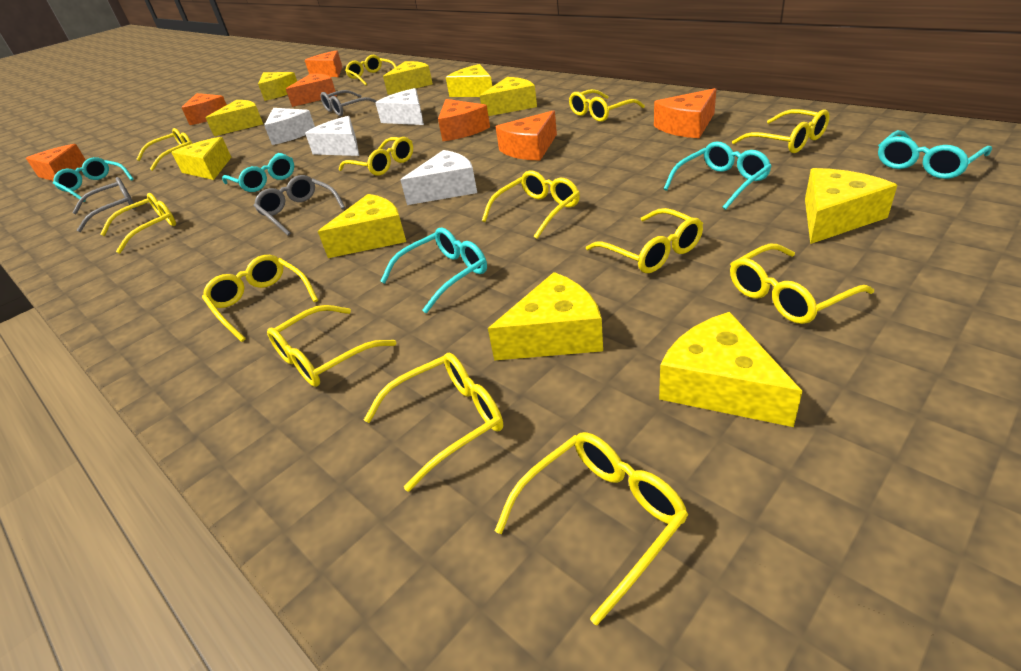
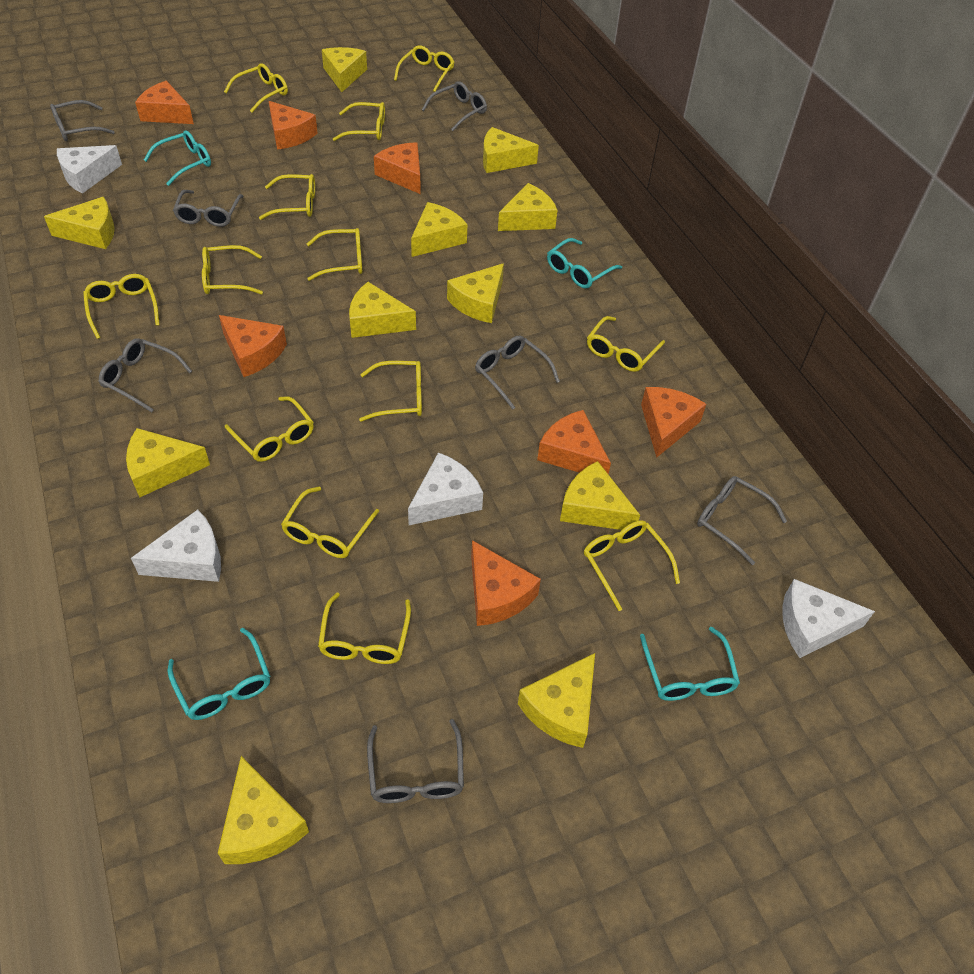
grey glasses: [72,177,136,232] [254,175,345,236] [320,90,376,116] = 3 -> [50,100,115,141] [98,338,192,412] [173,190,244,227] [367,719,464,803] [422,81,487,131] [475,336,560,410] [697,476,787,565] = 7
turquoise glasses: [53,157,133,202] [222,153,294,192] [380,227,487,313] [664,141,772,210] [878,130,992,179] = 5 -> [144,130,211,186] [168,628,270,720] [547,238,622,289] [640,627,740,701] = 4
yellow cheese: [171,137,232,180] [206,100,263,136] [258,72,297,101] [318,194,406,258] [383,61,433,95] [446,64,492,97] [480,77,537,116] [488,272,603,361] [659,312,802,427] [805,168,897,244] = 10 -> [44,197,115,249] [126,428,210,497] [218,756,309,864] [322,47,367,92] [349,282,416,338] [411,202,467,257] [447,263,504,323] [483,127,539,173] [498,183,557,231] [518,653,595,748] [560,461,640,530] = 11

